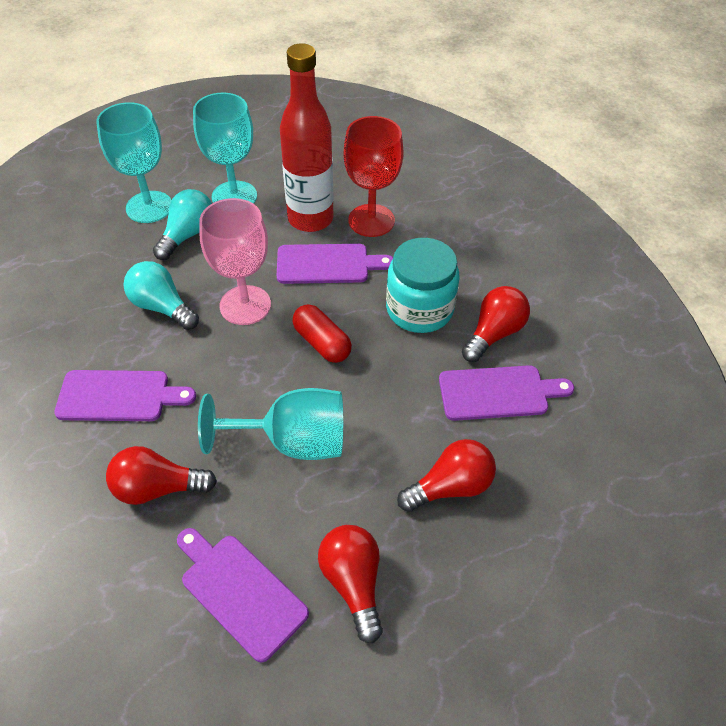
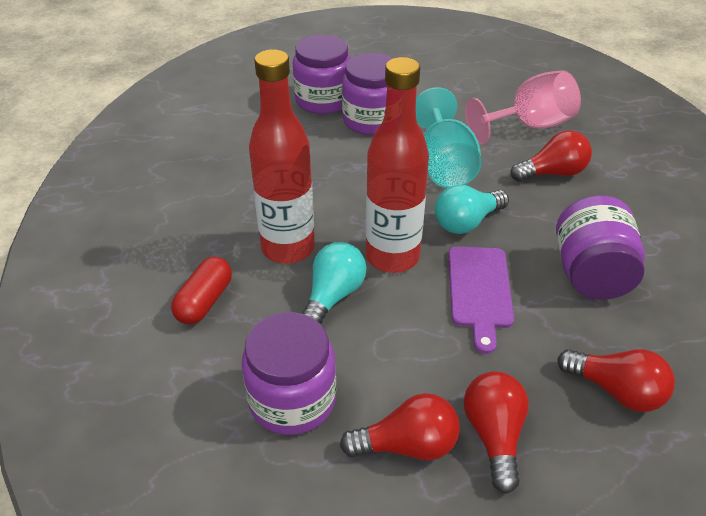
purple cutting board: [54,370,196,421] [177,528,309,663] [277,244,393,284] [439,365,574,421] = 4 -> [448,247,514,354] = 1
purple jar: none = 0 -> [242,312,336,435] [293,34,351,114] [342,53,393,135] [556,195,645,300] = 4
red bottle: [280,43,333,232] = 1 -> [249,49,315,264] [365,57,429,273] = 2
red goblet: [344,116,404,237] = 1 -> none = 0
turquoise goblet: [96,102,172,223] [193,93,257,204] [198,388,343,460] = 3 -> [416,87,482,188] = 1
turquoise jar: [386,238,459,333] = 1 -> none = 0

